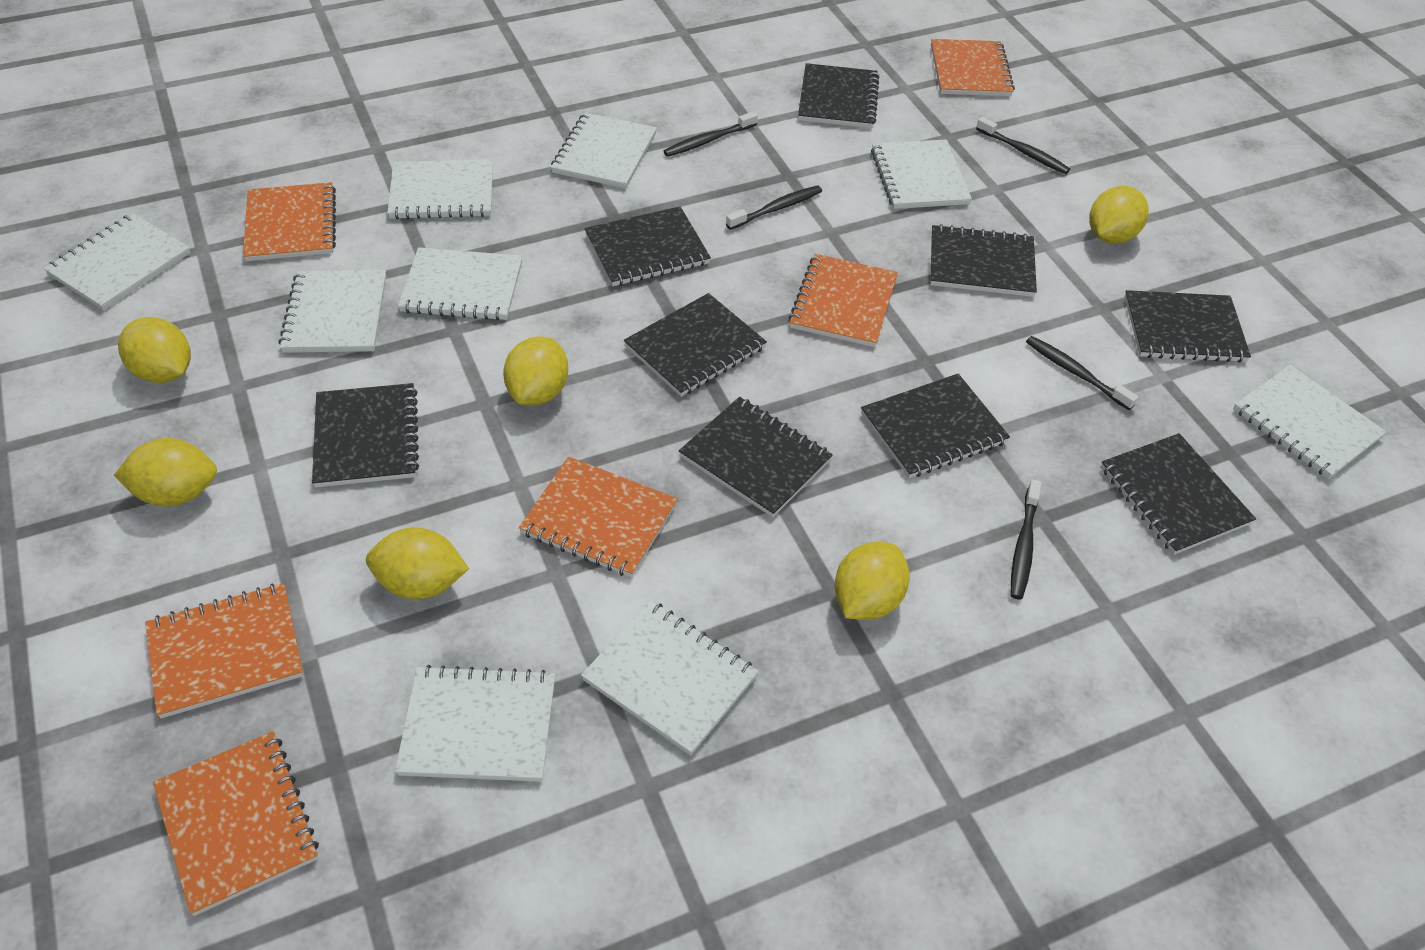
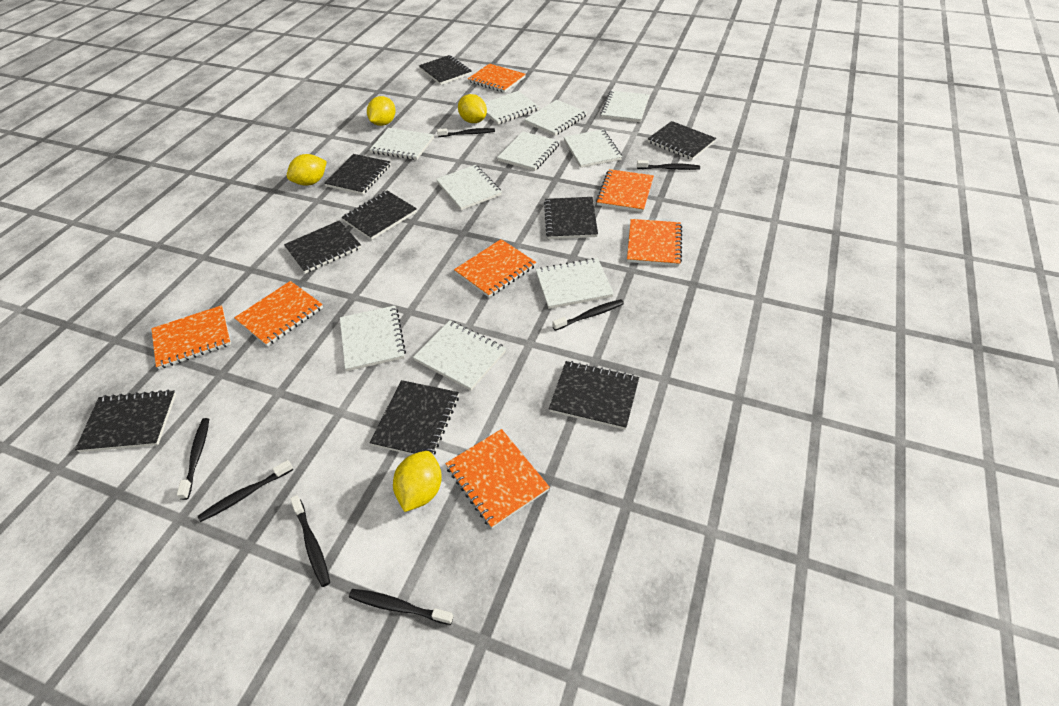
black toothbrush: [664,111,758,157] [726,185,822,230] [976,117,1070,174] [1010,479,1042,599] [1026,336,1138,410] = 5 -> [177,418,209,500] [198,460,294,522] [290,495,330,587] [349,589,454,625] [437,128,495,137] [552,299,624,331] [637,160,700,170] = 7
orange notebook: [145,583,304,719] [153,731,319,916] [243,182,336,261] [519,457,677,578] [788,254,898,347] [931,39,1015,96] = 6 -> [151,305,231,369] [234,281,323,346] [445,429,550,528] [454,239,536,298] [468,64,526,93] [596,169,654,212] [627,219,682,266] = 7
white notebook: [44,213,191,310] [279,270,386,353] [387,159,493,219] [395,665,555,782] [398,247,522,321] [551,113,657,189] [581,600,759,755] [871,140,972,209] [1233,365,1387,479] = 9 -> [340,306,406,371] [369,128,434,160] [413,320,506,391] [436,165,502,210] [485,91,539,124] [497,132,560,171] [524,100,587,136] [536,258,614,309] [564,129,622,168] [600,91,649,122] = 10
yellow lemon: [114,438,217,507] [118,317,191,383] [366,527,469,599] [503,336,568,406] [834,542,910,620] [1089,186,1149,244] = 6 -> [287,154,327,186] [367,96,395,126] [393,451,442,512] [458,94,487,123] = 4

